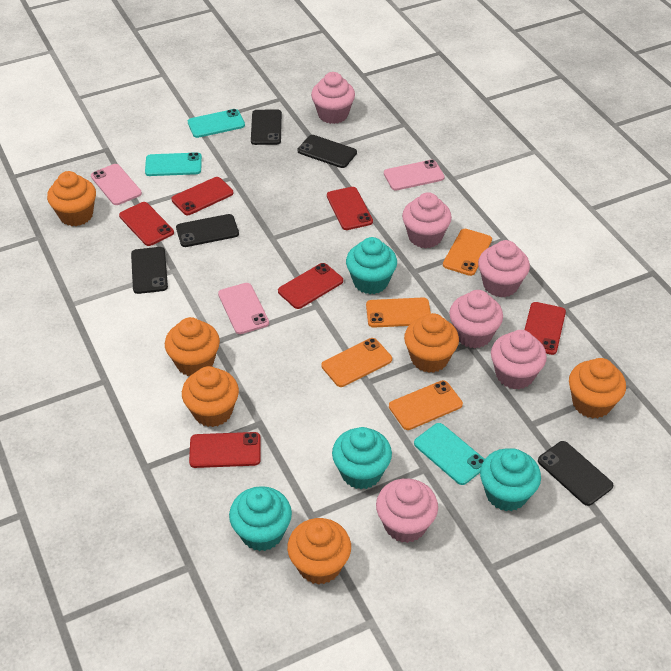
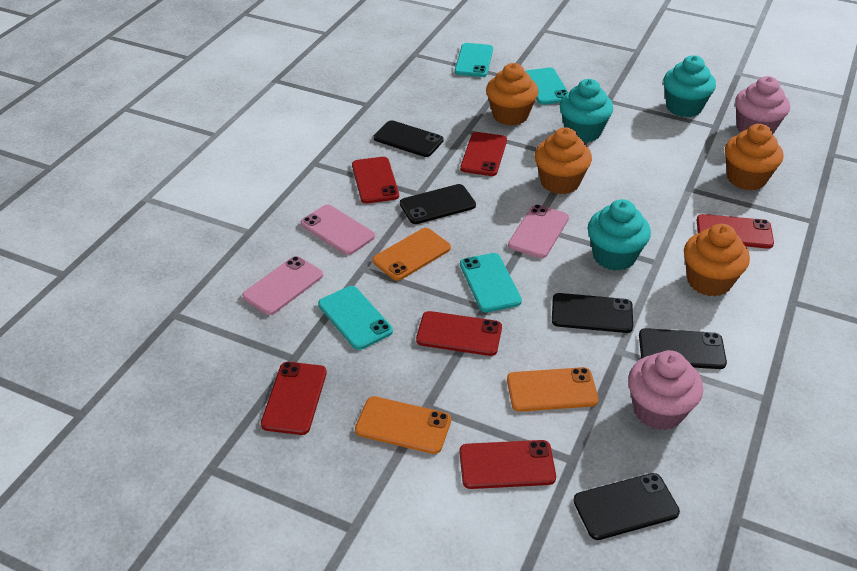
orange cupcake: [47,171,96,226] [165,317,220,376] [182,366,239,427] [287,518,351,585] [404,313,459,373] [569,358,626,418] = 6 -> [486,63,538,126] [535,127,592,194] [684,224,750,296] [725,124,783,190] = 4
orange phone: [322,338,392,387] [366,297,431,328] [389,380,463,430] [443,229,492,276] = 4 -> [355,396,451,454] [372,228,451,281] [507,367,599,412] = 3
pink cupcake: [311,72,355,124] [376,478,438,543] [402,192,452,248] [449,290,503,348] [478,240,530,297] [491,330,547,389] = 6 -> [628,350,703,430] [735,76,790,135] = 2
turquoise cupcake: [229,486,292,551] [332,427,392,489] [346,237,397,294] [480,448,541,511] = 4 -> [560,79,613,142] [588,199,651,271] [663,55,716,117] = 3
turquoise phone: [145,152,202,176] [188,109,245,138] [414,423,485,485] = 3 -> [318,286,393,350] [455,43,493,77] [460,253,522,312] [525,68,569,105] = 4

